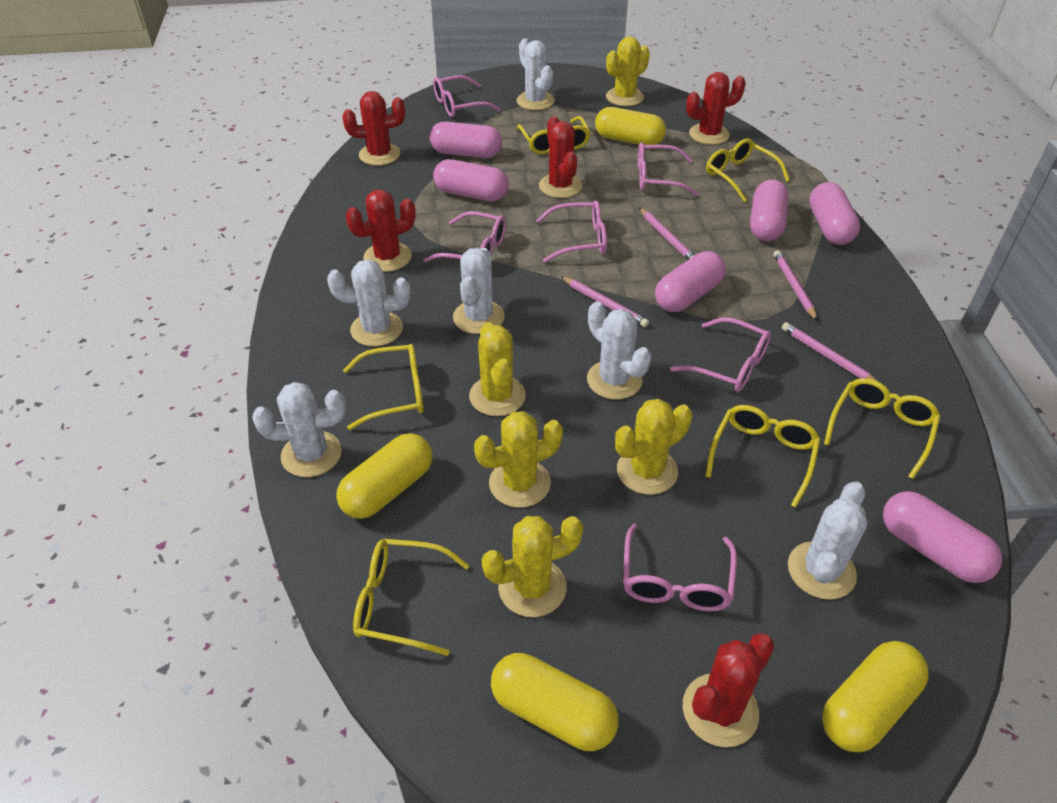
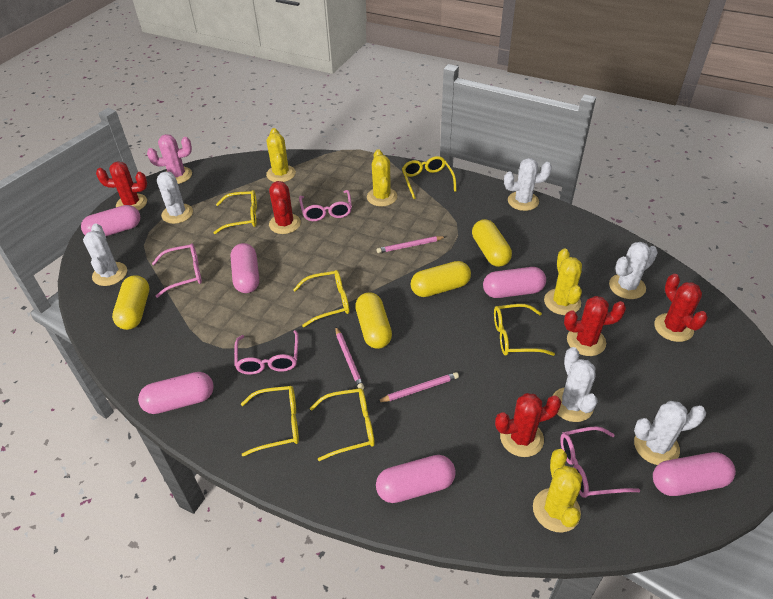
pink cactus: none = 0 -> [147,134,192,184] = 1
pink glasses: [423,211,506,263] [433,75,501,117] [536,200,607,263] [623,524,737,611] [638,142,699,196] [670,317,771,392] = 6 -> [152,243,202,298] [234,330,299,375] [299,190,352,221] [560,426,640,498] = 4
pink pencil: [560,276,649,327] [639,207,694,260] [774,250,818,321] [782,322,877,381] = 4 -> [335,326,364,389] [377,236,446,253] [377,372,459,402] = 3
yellow cactus: [469,322,526,416] [474,411,563,508] [482,516,583,617] [606,36,650,106] [615,399,692,495] = 5 -> [266,128,296,182] [367,149,397,206] [533,449,582,532] [544,248,582,315] = 4

